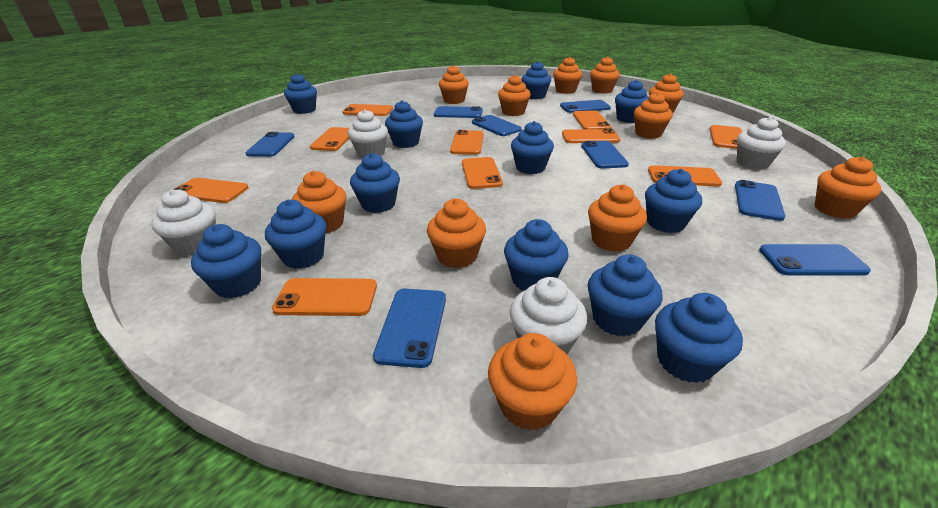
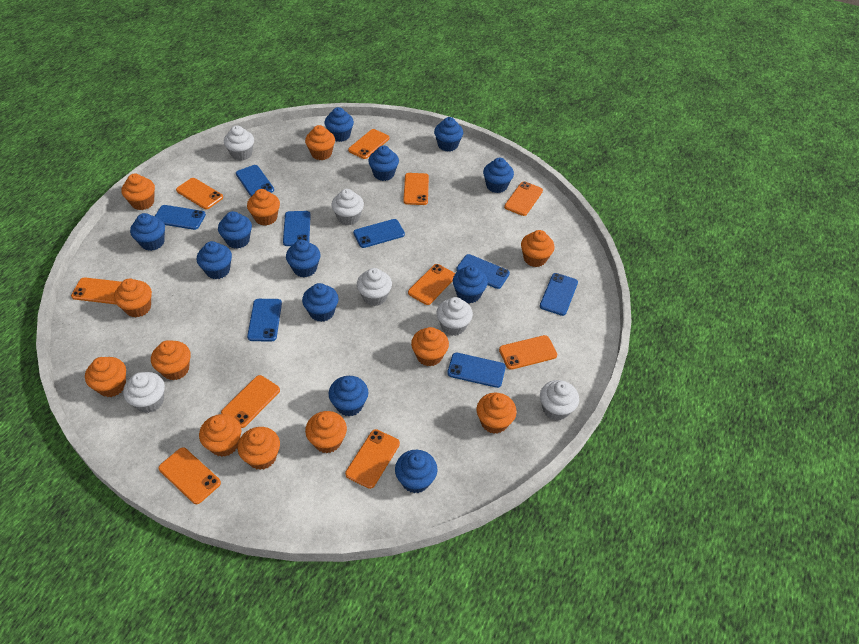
orange cupcake: [292,171,347,234] [427,198,486,268] [439,65,469,104] [488,333,577,431] [498,75,531,116] [553,57,582,94] [588,184,647,252] [590,56,620,94] [634,92,673,139] [649,73,684,113] [815,156,881,219] = 11 -> [85,357,126,397] [114,279,152,317] [121,174,155,210] [151,340,191,380] [199,414,241,457] [238,427,280,470] [247,189,280,226] [305,125,335,160] [305,411,347,453] [411,327,449,366] [477,393,517,434] [521,230,554,267] = 12
white cupcake: [152,189,216,256] [348,109,388,158] [510,277,587,355] [737,117,786,170] = 4 -> [123,372,165,413] [224,125,254,161] [331,189,364,225] [357,268,392,306] [437,297,473,336] [540,380,579,421] = 6

